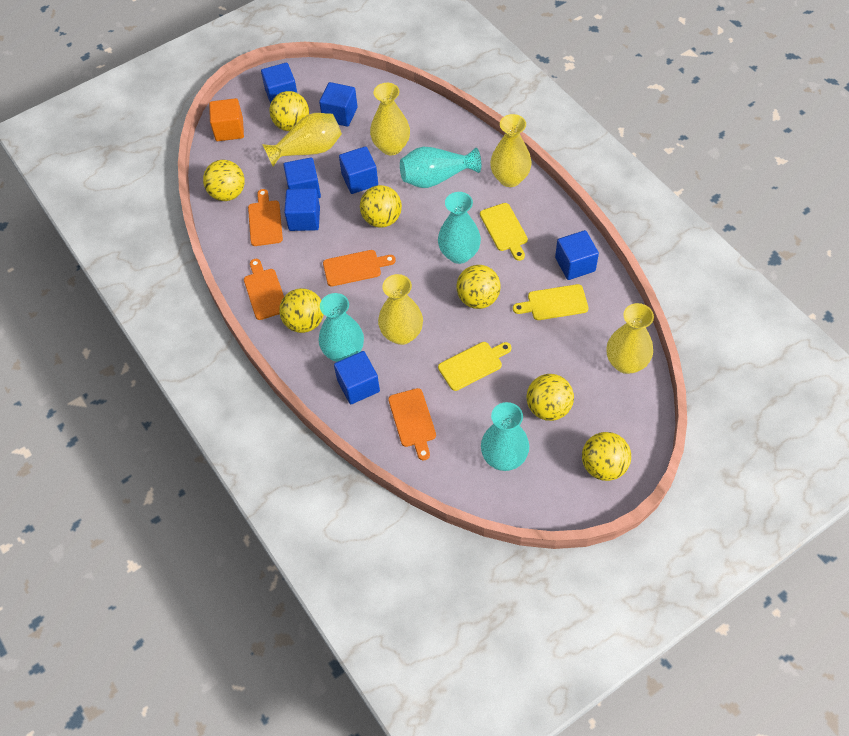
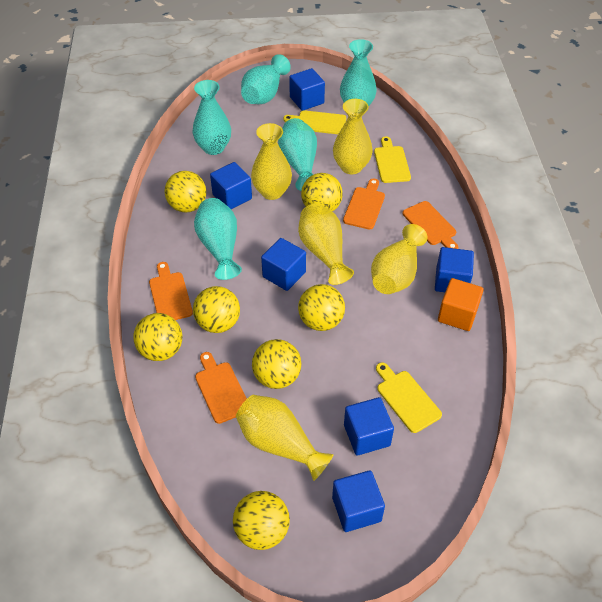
blue cube: [261,63,297,104] [283,158,321,198] [284,188,320,231] [319,82,358,127] [334,351,380,404] [339,146,378,194] [555,230,599,280] = 7 -> [210,162,252,209] [261,238,306,291] [289,68,325,111] [332,470,385,532] [344,397,394,456] [435,247,474,292] = 6
turquoise vase: [319,293,364,362] [400,147,481,188] [438,192,481,264] [481,402,529,471] = 4 -> [193,80,231,155] [194,198,242,280] [241,54,291,104] [278,118,317,191] [340,39,377,106] = 5

